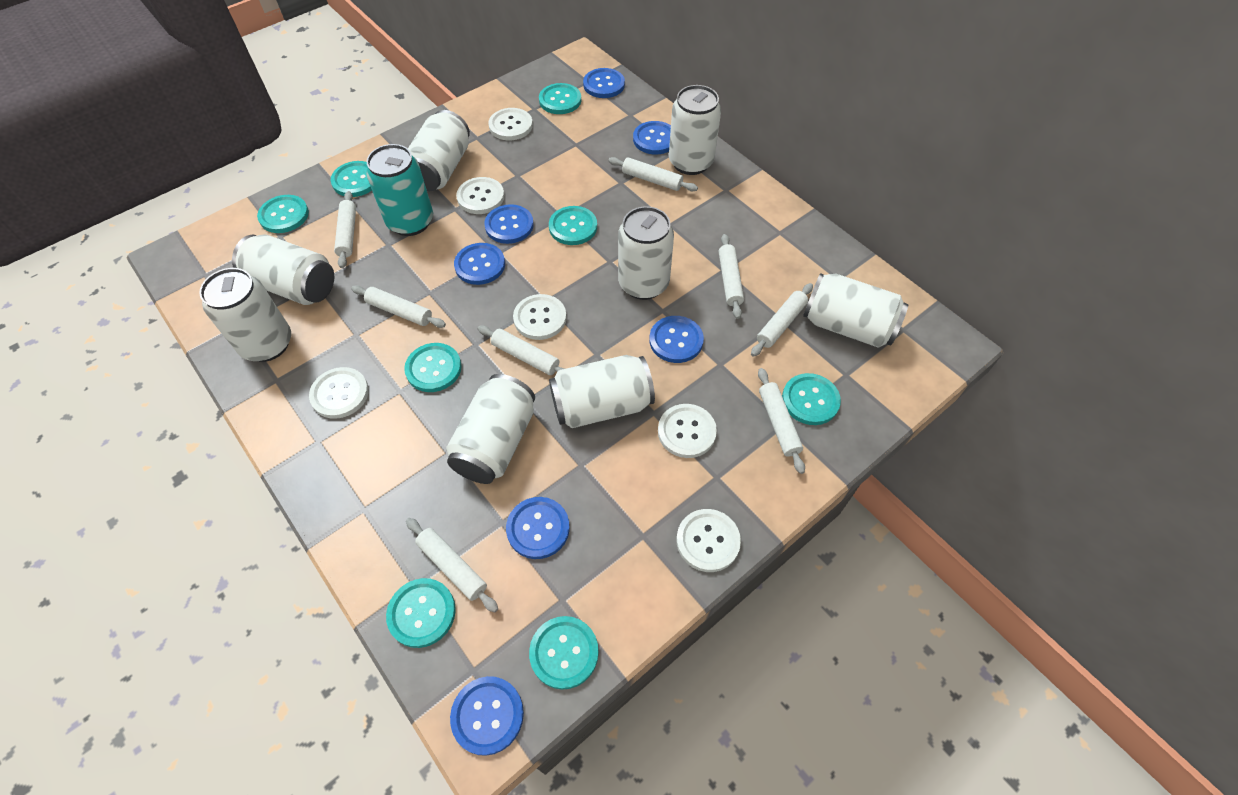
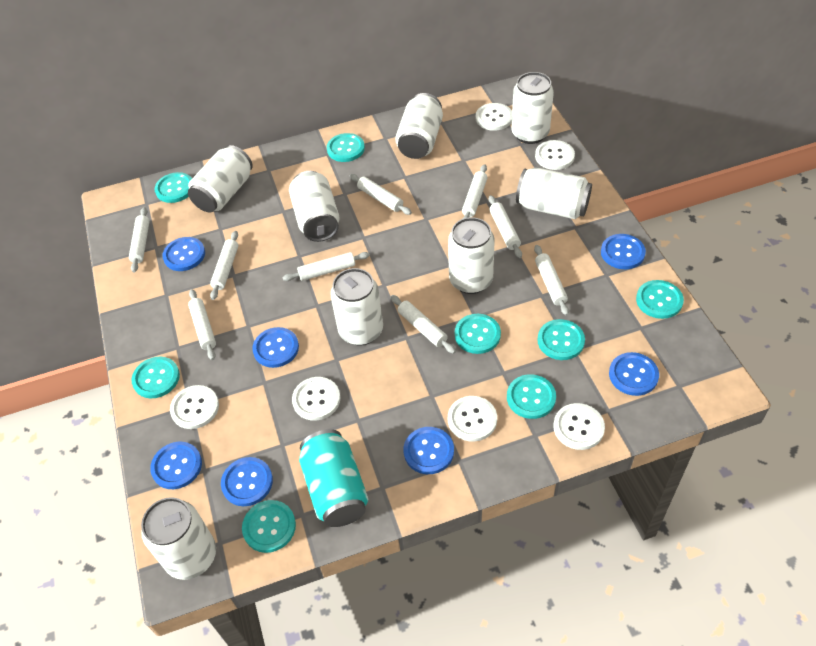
white rolling pin: [334,191,356,268] [351,285,446,328] [406,518,498,613] [478,325,565,375] [608,157,698,192] [719,234,744,319] [751,283,813,357] [758,368,805,474] = 8 -> [129,207,150,273] [188,289,216,360] [210,231,238,300] [282,252,370,281] [350,174,412,215] [390,295,456,354] [462,164,487,219] [489,195,522,258] [534,245,569,316] = 9

